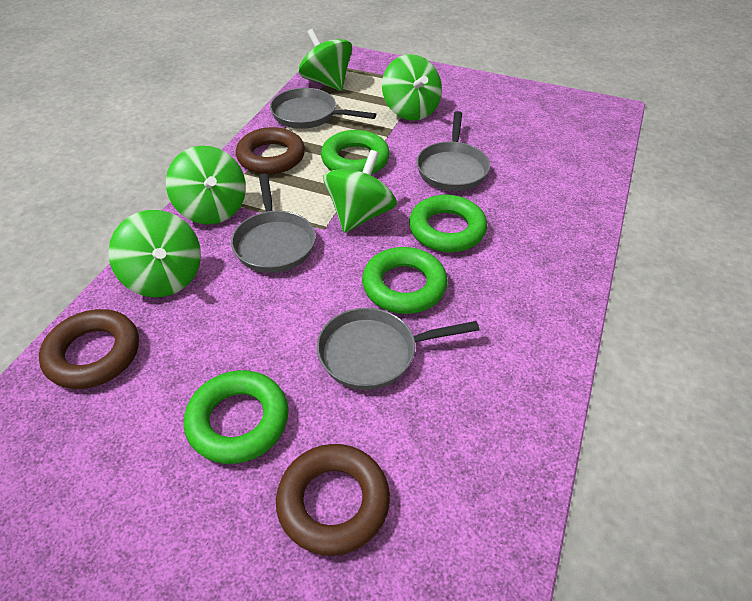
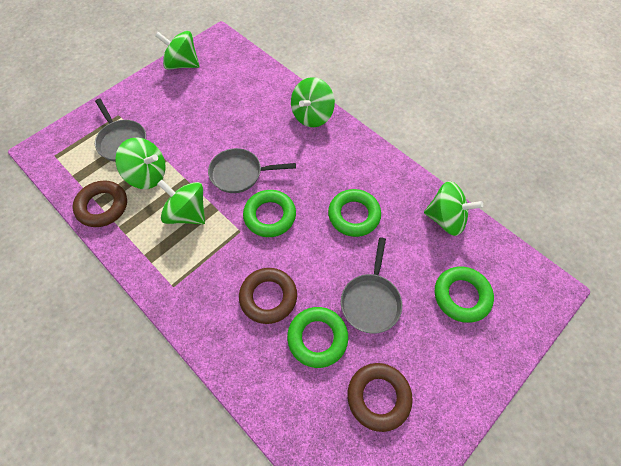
grey pan: [231,174,316,273] [270,88,376,129] [317,308,479,390] [417,111,490,191] = 4 -> [95,98,146,162] [208,148,296,193] [341,237,402,334] = 3

